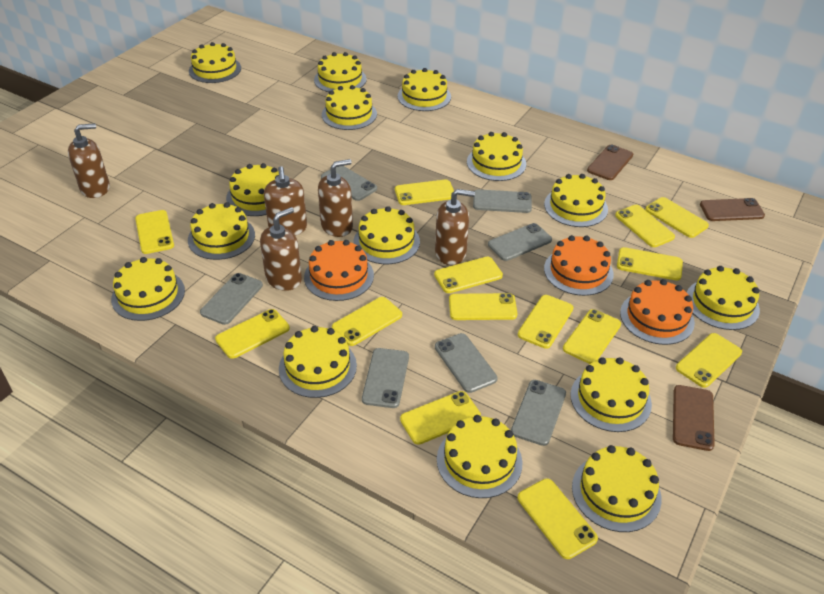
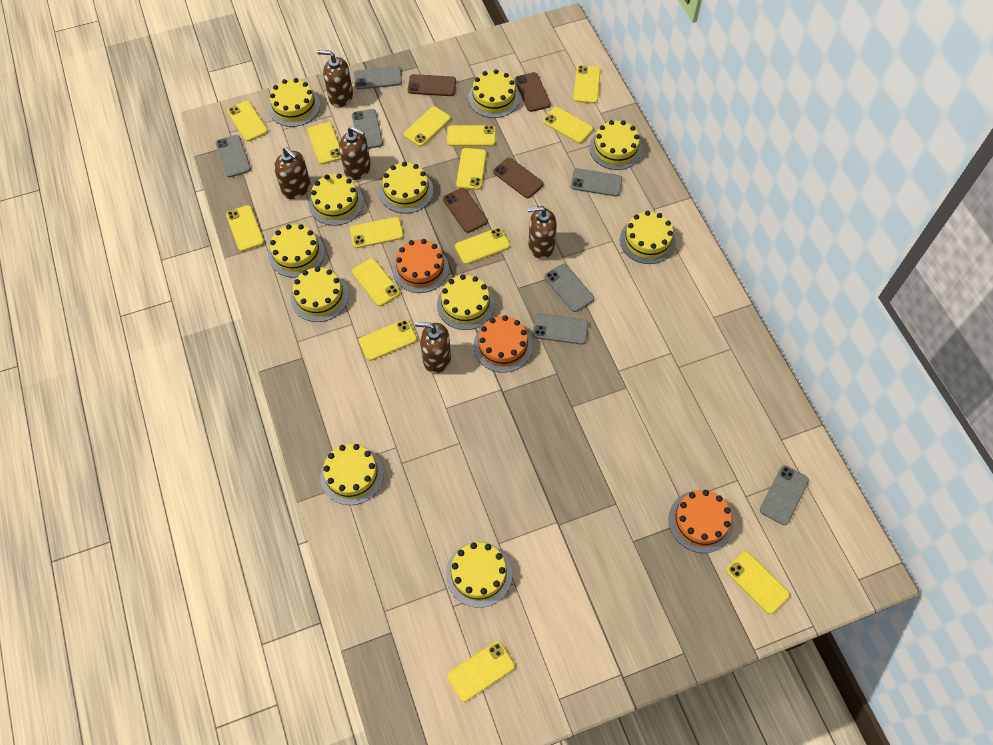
brown phone: [587,144,633,180] [673,385,715,451] [700,198,765,221] = 3 -> [408,74,456,96] [443,188,488,233] [493,158,544,198] [515,72,551,112] = 4
yellow cake: [111,257,185,321] [188,202,255,260] [189,42,241,83] [226,163,279,216] [279,326,357,398] [314,52,366,92] [322,85,377,130] [353,206,420,264] [397,68,451,111] [437,415,522,498] [467,132,526,181] [544,174,608,227] [570,357,652,432] [572,445,662,532] [687,266,760,330] = 15 -> [268,78,320,127] [268,224,325,278] [291,267,349,322] [309,174,363,226] [320,444,384,505] [379,162,433,213] [437,274,495,330] [446,542,512,608] [468,69,520,118] [589,120,642,170] [620,211,676,264] = 11

